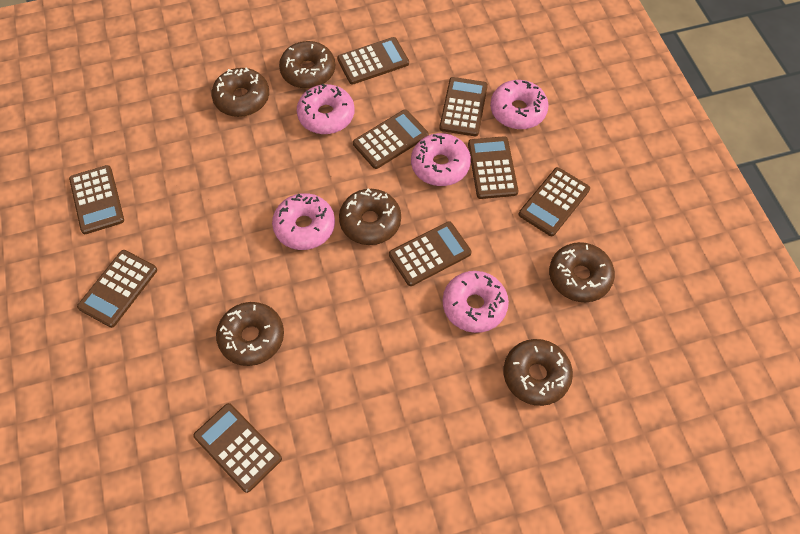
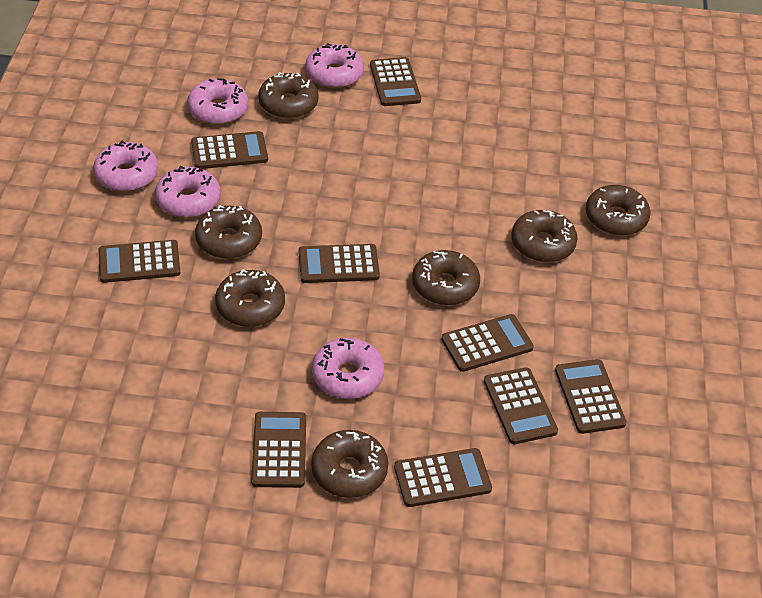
brown donut: [212,68,269,117] [216,302,284,366] [279,41,335,89] [339,188,401,245] [503,339,573,406] [549,242,615,302] = 6 -> [195,205,262,259] [215,269,285,327] [258,72,319,119] [311,430,388,498] [412,250,480,306] [511,210,578,262] [586,185,651,236] = 7

